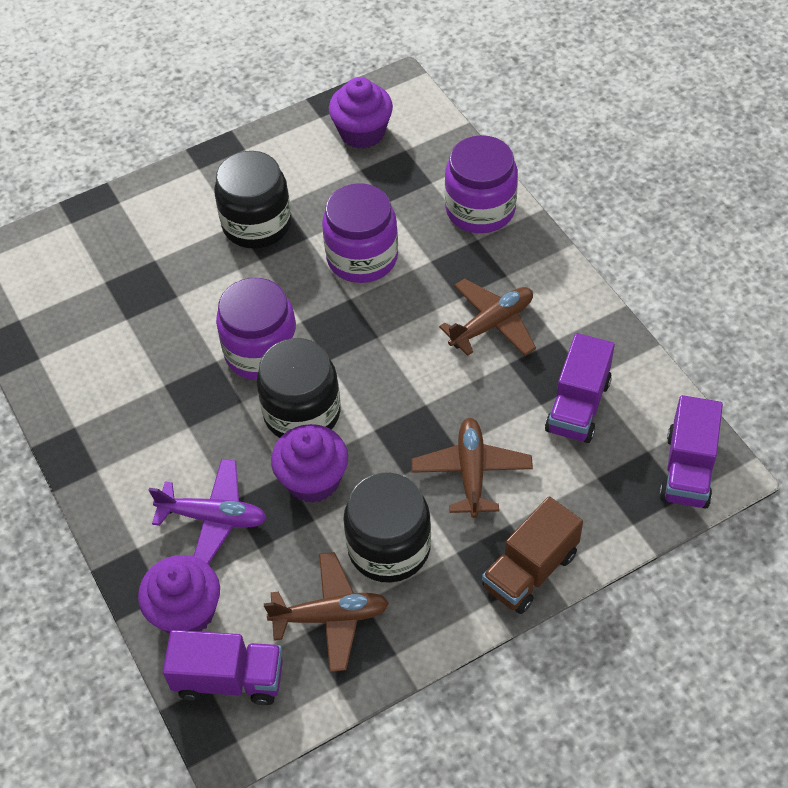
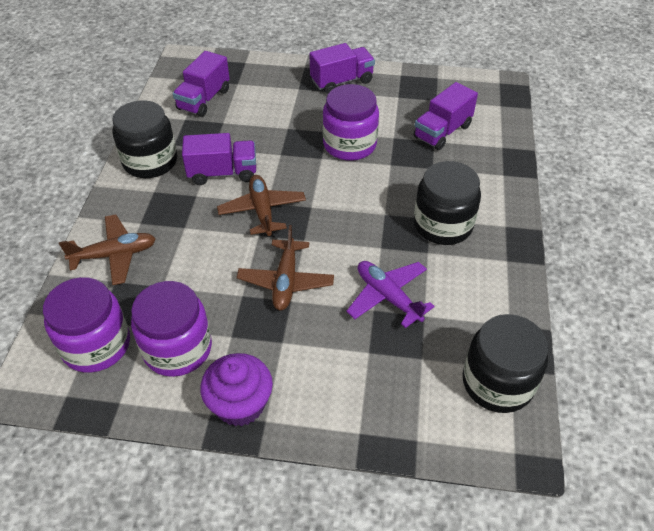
brown truck: [482,496,583,614] = 1 -> none = 0
purple cupcake: [138,555,220,634] [271,424,348,503] [329,77,393,149] = 3 -> [200,353,273,426] = 1
purple truck: [163,630,283,705] [545,333,615,443] [659,395,723,509] = 3 -> [173,51,230,117] [182,133,256,185] [310,43,375,94] [414,82,478,150] = 4

